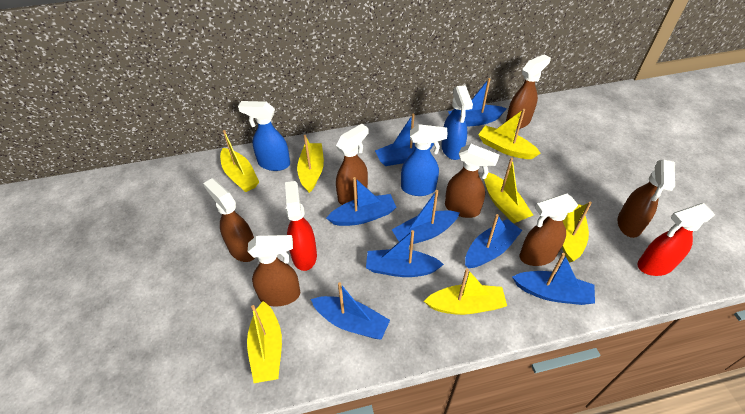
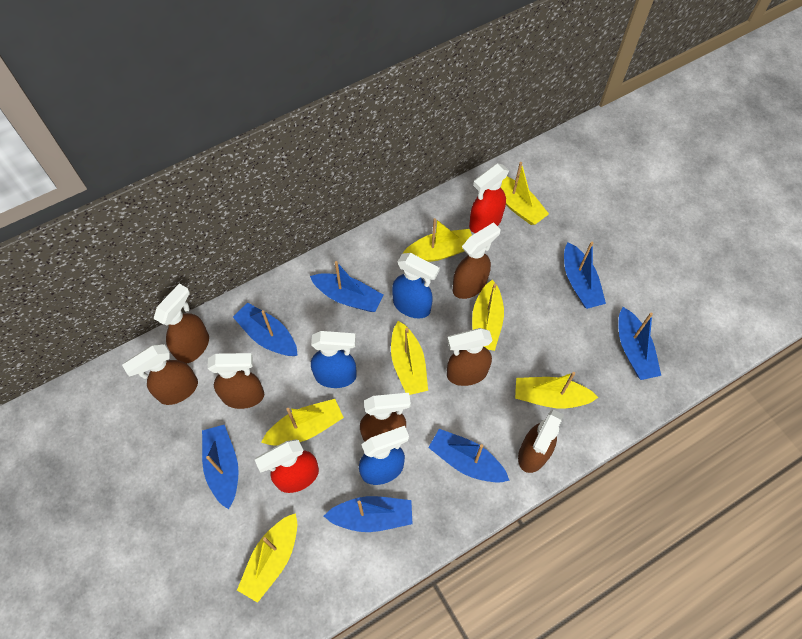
blue boat: [311,282,390,340] [326,177,397,226] [366,230,444,277] [375,113,434,166] [392,190,460,245] [448,78,507,127] [465,214,523,268] [512,253,595,305] = 8 -> [202,425,239,509] [233,302,298,356] [310,261,384,312] [324,496,413,532] [428,429,510,483] [564,242,606,309] [619,307,661,380] = 7

